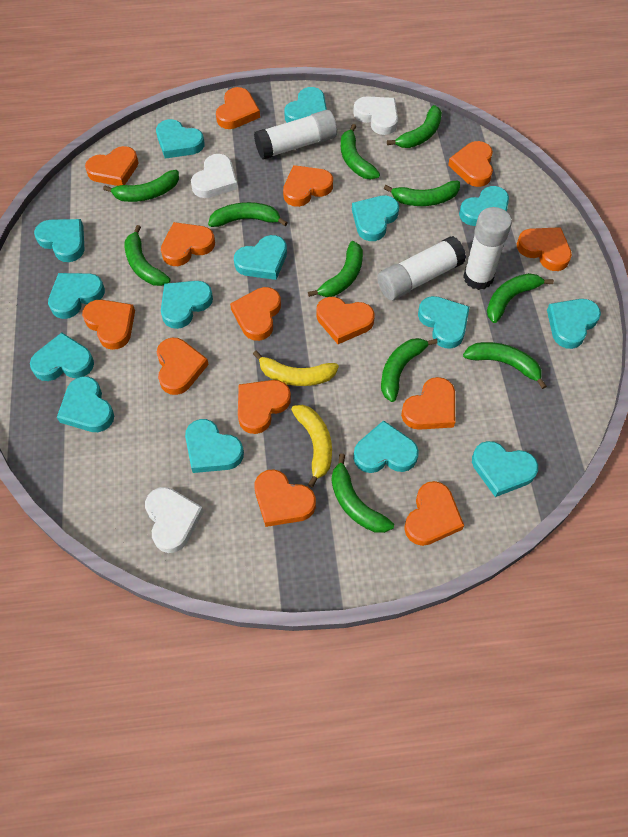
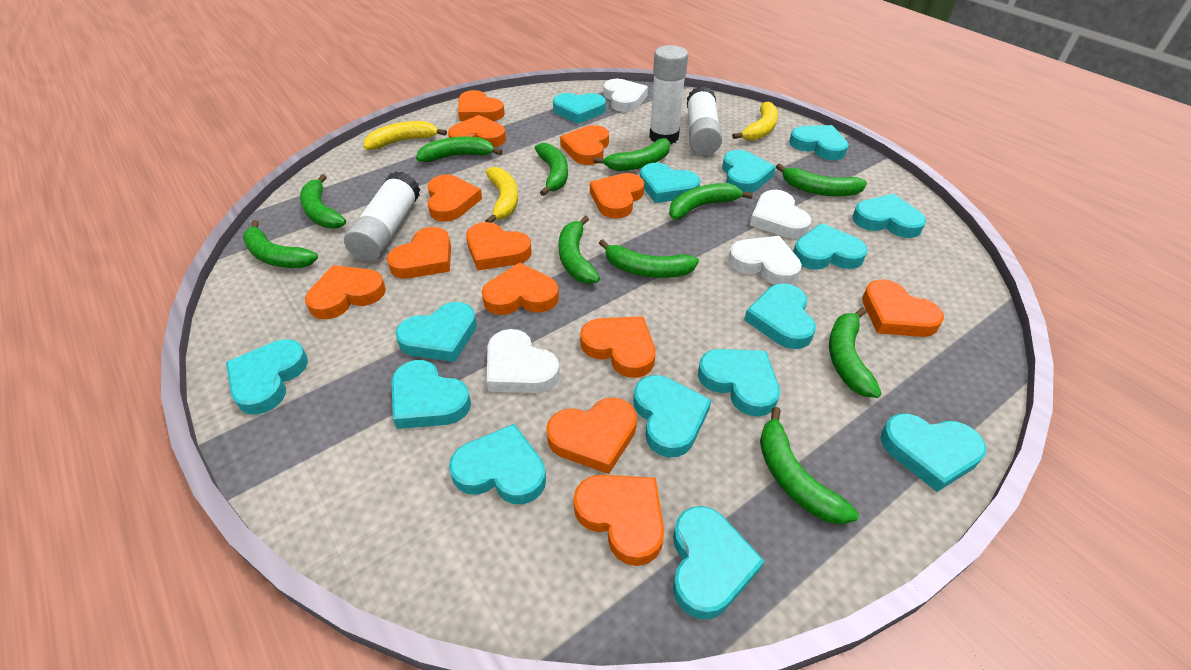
orange heart: [82,300,135,350] [85,146,138,186] [157,338,209,395] [161,222,215,266] [216,87,260,129] [230,287,281,341] [238,380,291,434] [255,470,316,527] [283,165,333,207] [316,297,375,344] [401,377,455,430] [404,481,464,546] [448,141,493,187] [517,227,572,271] = 14 -> [305,265,386,319] [387,227,451,279] [428,175,482,222] [448,115,506,147] [458,90,505,121] [466,222,532,270] [482,262,559,315] [546,397,637,474] [560,125,609,165] [573,475,664,566] [580,316,655,378] [590,173,644,219] [862,279,944,337] = 13
white heart: [145,487,204,553] [191,154,238,198] [353,96,398,135] = 3 -> [487,329,560,393] [603,79,648,112] [728,236,802,284] [750,190,811,239] = 4
yellow banana: [253,351,339,386] [291,405,332,488] = 2 -> [364,121,447,150] [485,167,518,223] [732,101,778,141] = 3

